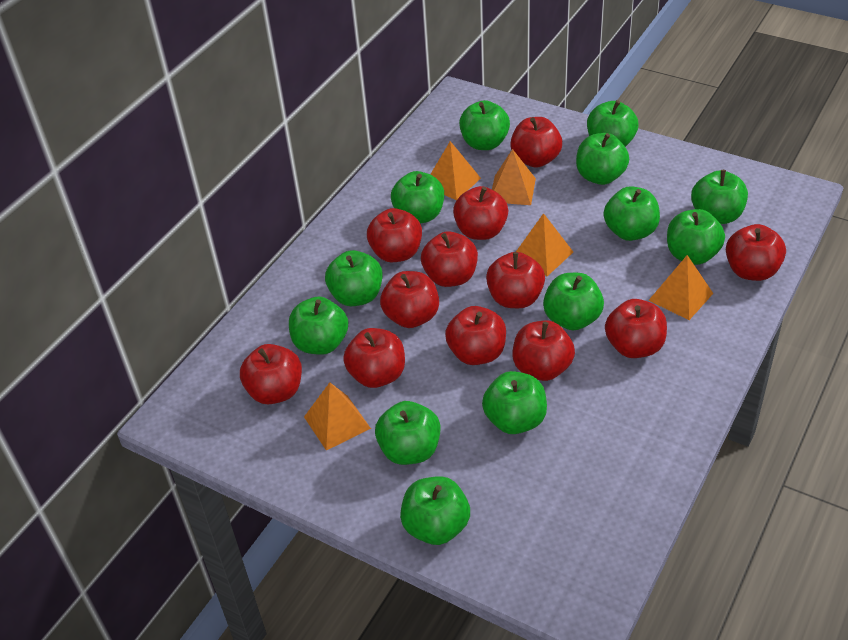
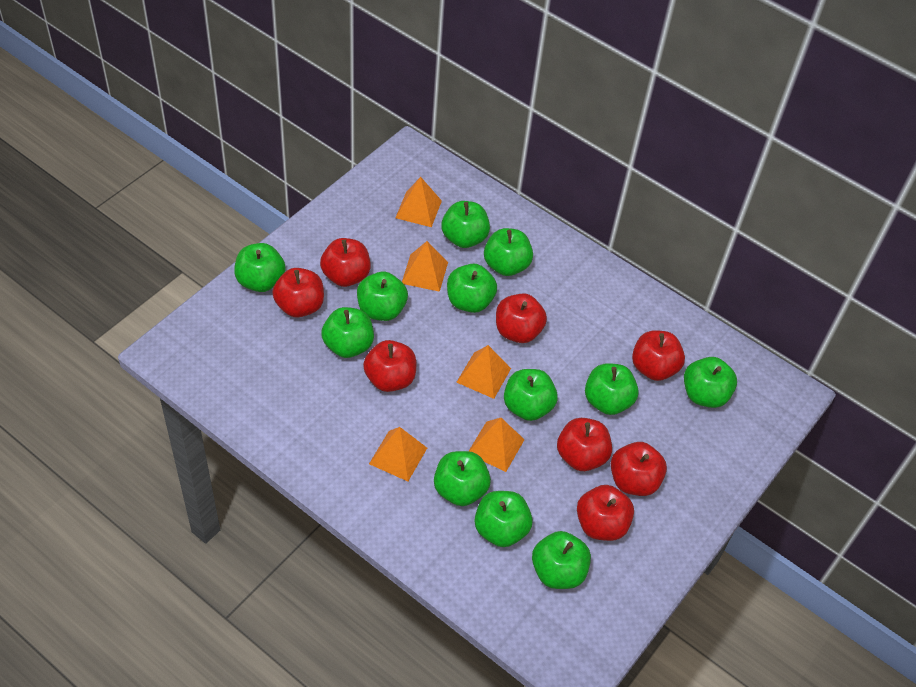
green apple: [289,296,348,355] [325,250,382,306] [375,401,441,465] [391,171,444,223] [400,476,470,545] [459,100,510,150] [482,371,547,434] [543,273,604,331] [576,133,629,185] [587,100,638,147] [604,186,660,241] [667,209,725,265] [691,170,748,224] = 13 -> [234,243,286,292] [321,307,374,358] [357,272,408,321] [434,451,491,506] [441,201,490,248] [447,264,497,313] [475,491,533,547] [484,228,533,276] [504,369,558,421] [532,531,591,589] [585,363,639,415] [684,357,737,408] = 12
red apple: [240,344,302,404] [343,328,405,388] [367,208,422,262] [380,271,439,328] [421,231,478,287] [445,306,506,365] [453,186,508,240] [486,252,545,308] [510,117,562,168] [512,321,575,381] [605,299,667,358] [726,224,786,281] = 12 -> [272,268,324,317] [320,238,371,287] [363,340,416,392] [496,293,547,343] [557,418,612,471] [577,485,634,541] [611,442,667,496] [632,330,685,381] = 8

